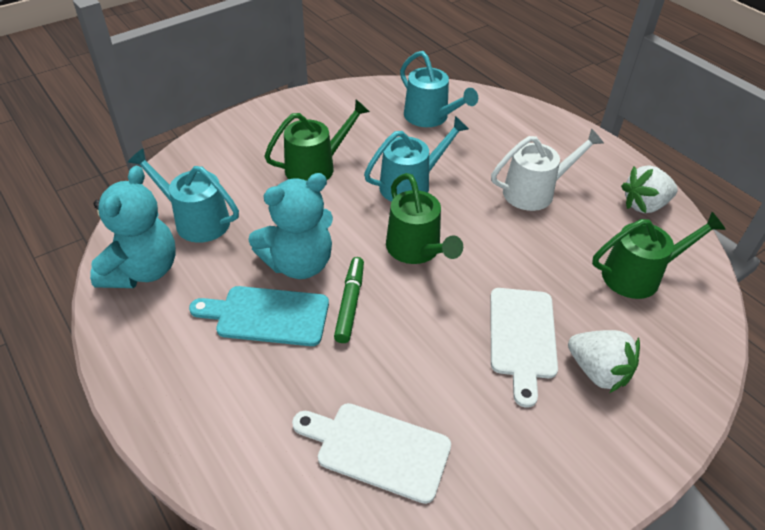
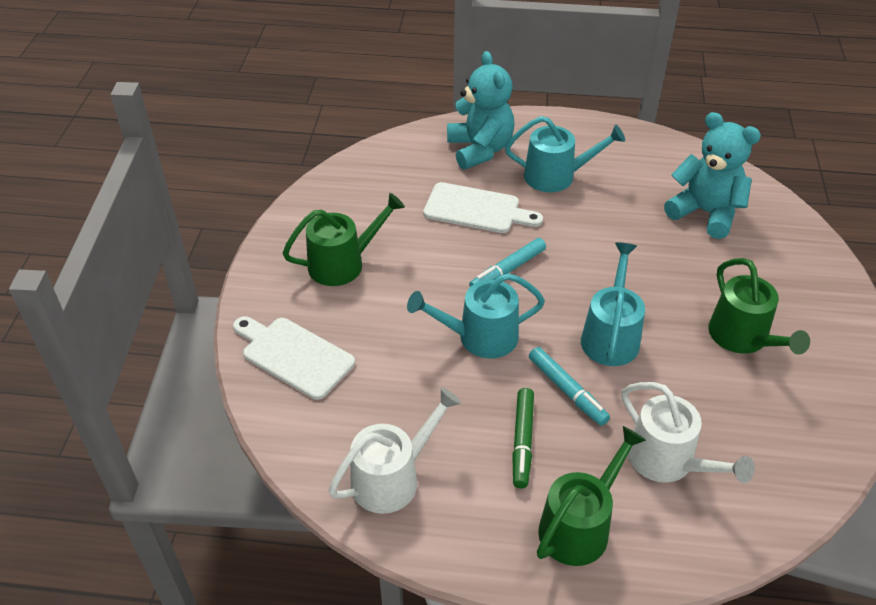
turquoise cutting board: [189,286,329,346] = 1 -> none = 0
turquoise marker: none = 0 -> [469,238,546,287] [529,347,610,426] = 2
white strawberry: [568,330,640,393] [621,165,678,213] = 2 -> none = 0
white watering can: [491,128,604,211] = 1 -> [328,387,461,514] [622,382,755,483] = 2

